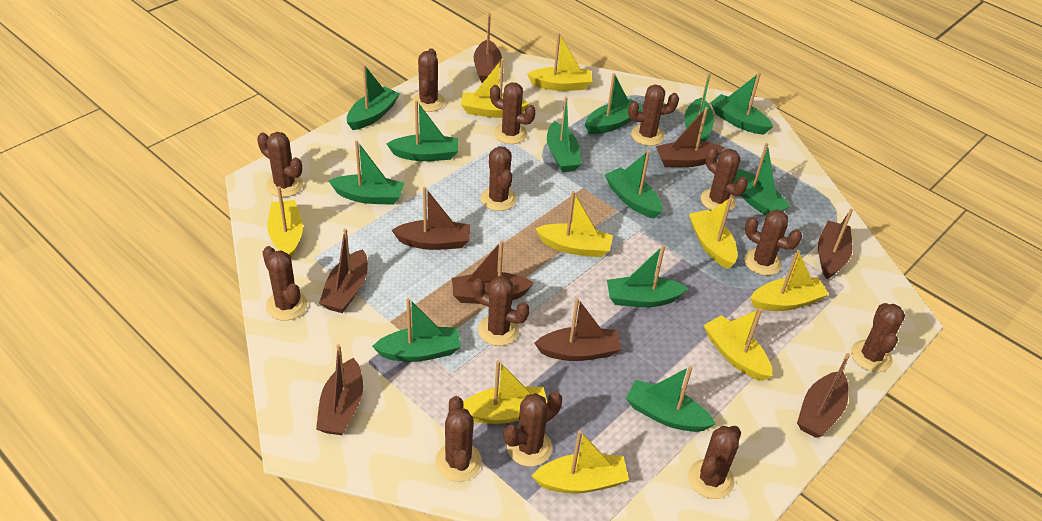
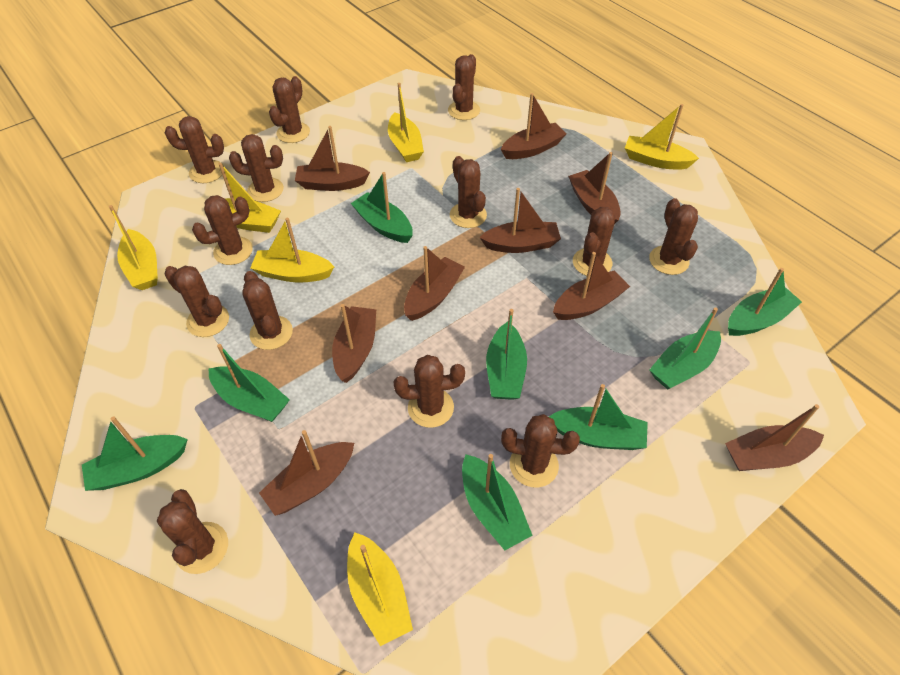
green boat: [329,140,404,205] [347,65,400,130] [372,298,461,362] [387,100,458,161] [547,97,581,172] [585,73,643,134] [605,151,662,219] [607,245,688,307] [626,366,716,432] [685,72,715,142] [711,72,773,135] [734,143,791,216] = 12 -> [82,416,188,491] [208,344,290,422] [351,172,413,243] [462,454,533,550] [486,309,527,400] [549,384,648,450] [649,307,721,389] [728,268,802,336] = 8
yellow boat: [268,186,303,258] [461,59,529,118] [463,360,547,424] [527,33,592,91] [532,430,629,494] [535,191,613,257] [689,197,737,269] [704,308,772,381] [750,250,829,311] = 9 -> [109,205,158,290] [219,163,281,233] [250,218,334,283] [347,533,413,646] [388,83,424,162] [625,104,699,170] = 6

